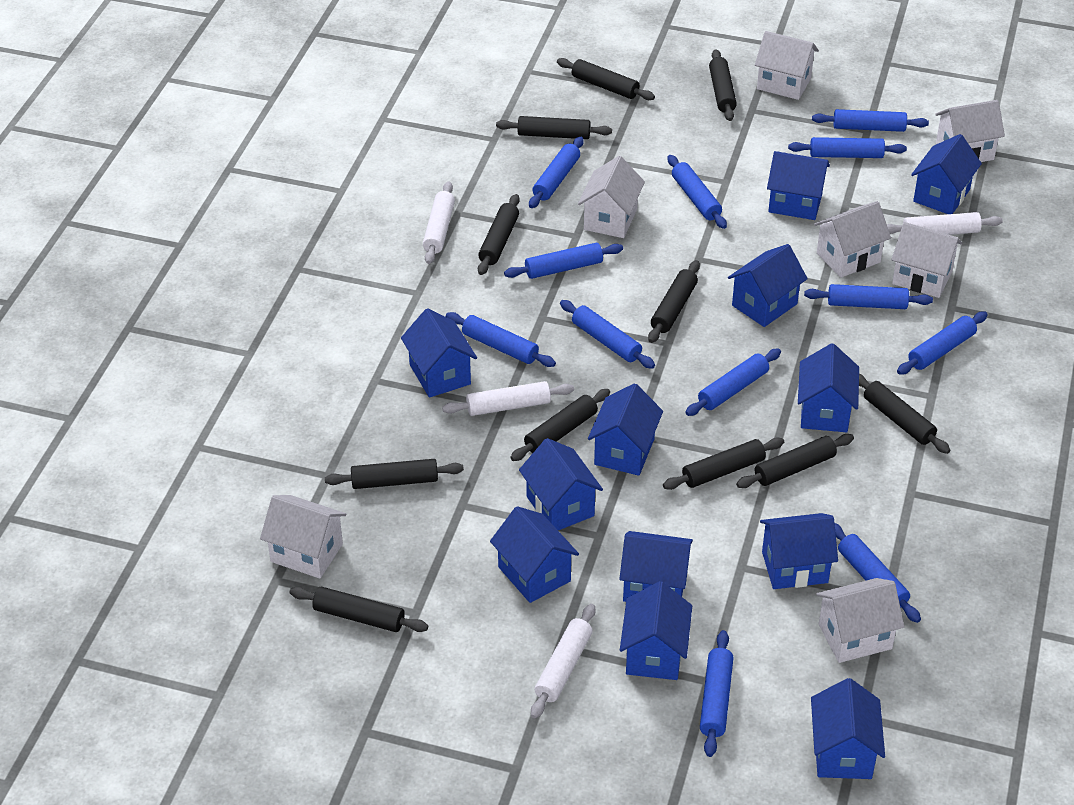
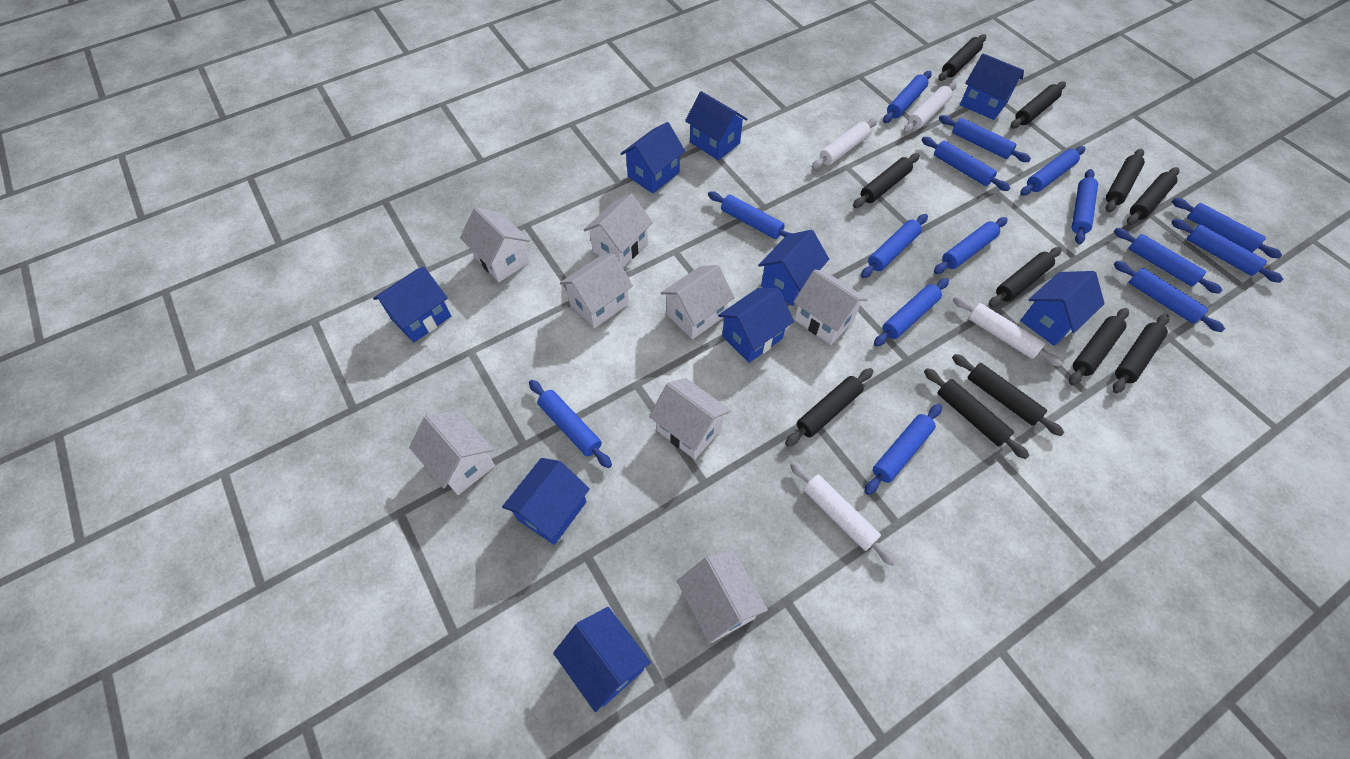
blue house: [401,308,477,398] [490,506,579,603] [519,438,603,530] [588,383,663,476] [619,531,693,602] [620,581,692,680] [728,244,808,327] [760,513,838,589] [767,151,830,220] [798,343,859,432] [811,678,885,779] [911,134,982,214] = 12 -> [373,267,451,343] [502,458,590,545] [553,607,651,712] [621,122,685,194] [685,91,748,160] [718,288,794,363] [758,230,829,306] [960,53,1024,120] [1020,271,1105,346] = 9
blue rolling pin: [446,312,556,367] [504,243,623,279] [529,137,584,208] [560,300,655,369] [668,155,727,229] [685,348,781,416] [700,630,733,757] [788,137,907,158] [804,284,933,309] [812,109,929,132] [835,523,921,623] [897,311,988,375] = 12 -> [529,380,612,468] [708,191,793,239] [861,214,928,278] [864,404,942,495] [874,278,949,346] [883,71,932,123] [922,137,1010,191] [934,217,1008,274] [939,115,1031,162] [1020,146,1085,196] [1072,169,1098,245] [1114,228,1223,294] [1114,261,1225,332] [1171,219,1283,283] [1172,198,1282,258] = 15
white house: [260,495,346,579] [578,156,645,238] [755,31,819,100] [814,201,891,278] [816,578,904,663] [891,222,962,298] [935,100,1005,162] = 7 -> [409,411,495,495] [460,207,530,282] [560,254,633,328] [584,194,653,268] [649,378,731,459] [661,265,735,339] [677,550,768,643] [794,270,868,345] = 8

